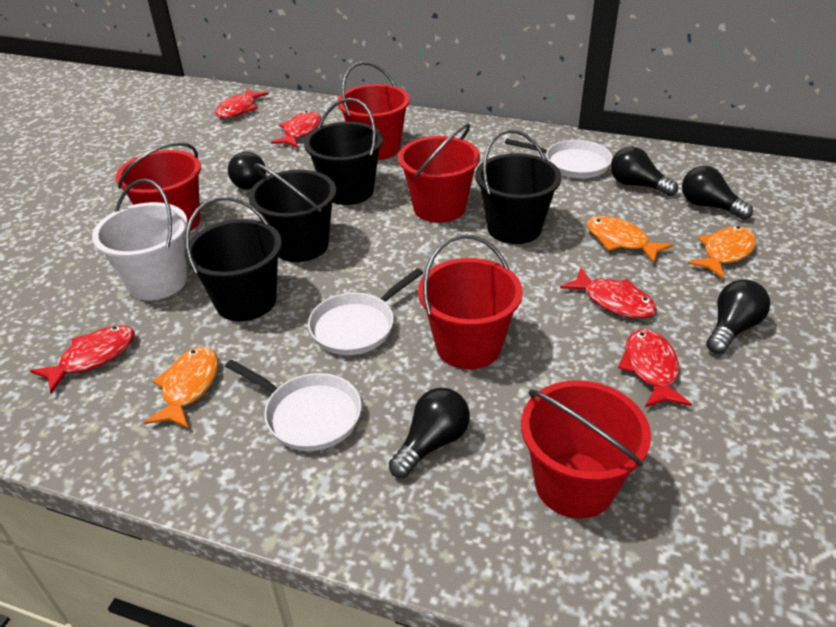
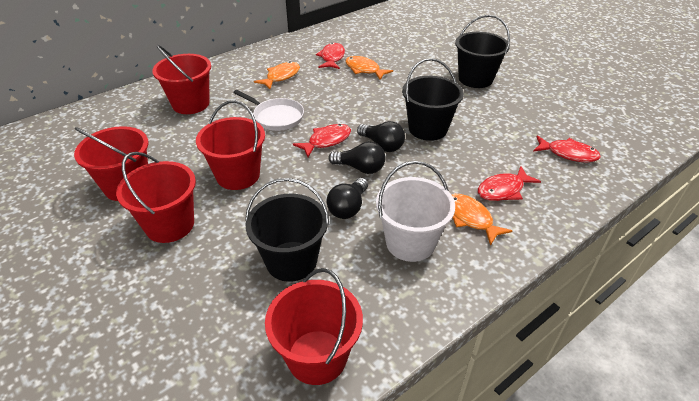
black bucket: [185,197,282,321] [249,163,336,262] [304,98,383,205] [475,130,561,244] = 4 -> [245,178,329,282] [402,58,464,141] [455,15,510,88] = 3
black light bulb: [228,152,266,190] [389,388,470,478] [611,146,678,196] [682,166,753,220] [706,279,770,354] = 5 -> [327,178,368,219] [328,142,385,174] [357,121,405,152] = 3
red fish: [30,325,135,394] [215,89,269,119] [271,111,321,148] [560,268,657,319] [618,329,692,407] = 5 -> [293,124,351,157] [316,43,345,69] [478,167,541,201] [533,135,601,162] = 4
white pan: [225,359,362,451] [308,268,423,355] [505,139,613,178] = 3 -> [233,90,304,131] = 1

